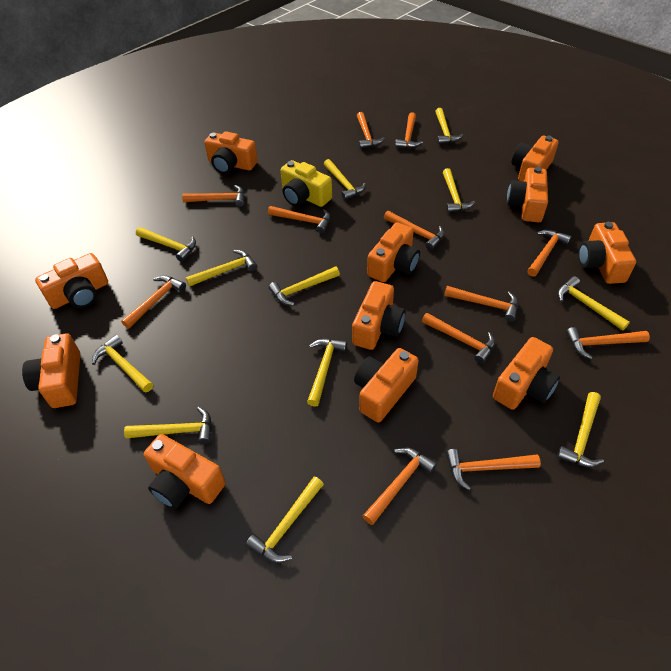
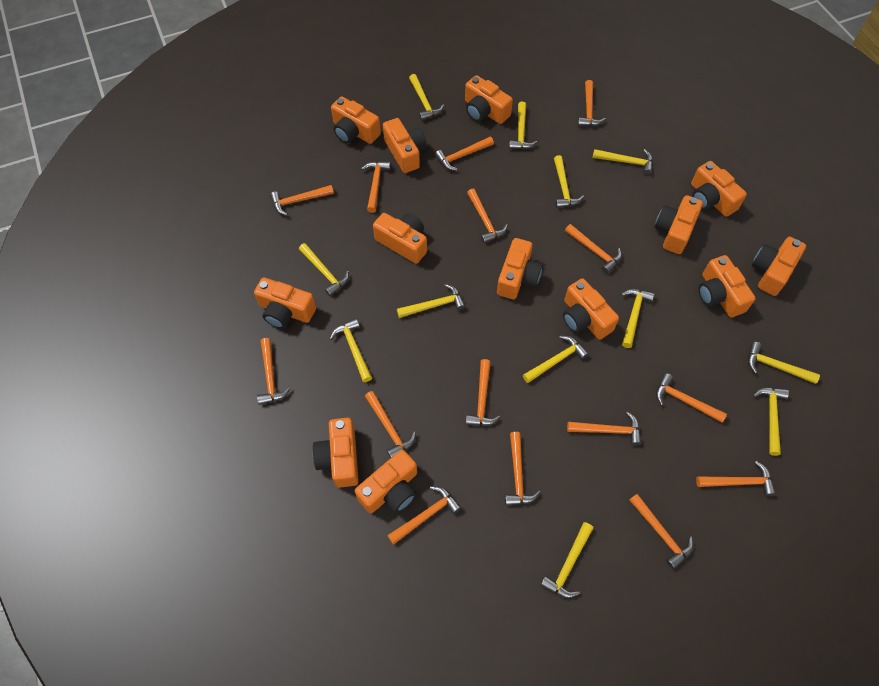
orange camera: [22,333,81,408] [35,253,108,309] [144,434,226,509] [204,131,258,174] [352,281,405,350] [354,348,419,423] [367,222,420,282] [493,337,560,410] [507,167,548,223] [512,136,558,181] [578,222,636,284] = 11 -> [254,277,316,329] [313,418,359,488] [331,96,381,144] [355,450,417,513] [373,213,427,264] [383,118,427,173] [465,75,513,124] [497,238,543,299] [563,278,619,340] [655,195,703,254] [691,161,747,217] [698,255,756,317] [752,237,806,296] = 13
orange hammer: [121,275,186,328] [182,185,245,207] [268,206,330,234] [357,112,385,149] [363,447,437,525] [384,211,444,250] [395,112,423,148] [422,313,495,364] [444,286,518,322] [446,449,541,491] [527,229,572,277] [566,327,650,359] = 12 -> [257,338,291,405] [270,185,334,216] [361,161,391,213] [365,391,416,458] [387,486,461,545] [435,137,494,171] [466,359,500,426] [467,189,508,243] [505,432,540,506] [565,224,622,274] [567,412,641,446] [578,80,606,126] [629,494,693,569] [656,373,727,423] [696,461,776,496] = 15
yellow camera: [281,160,332,207] = 1 -> none = 0

